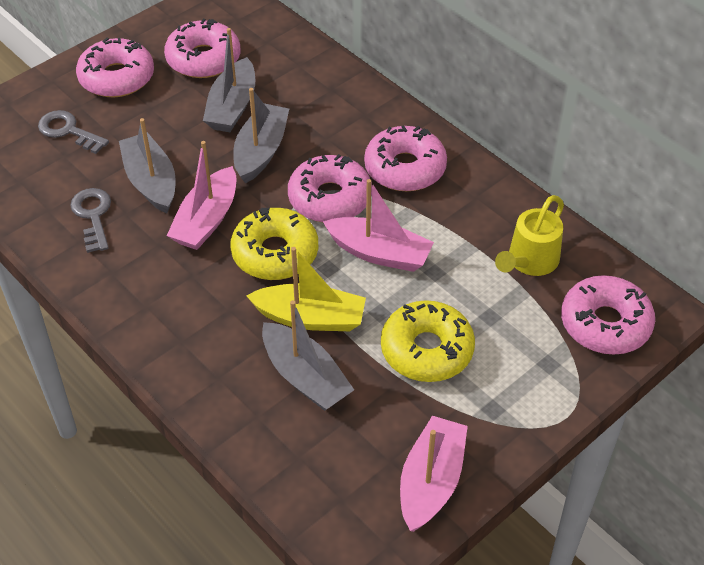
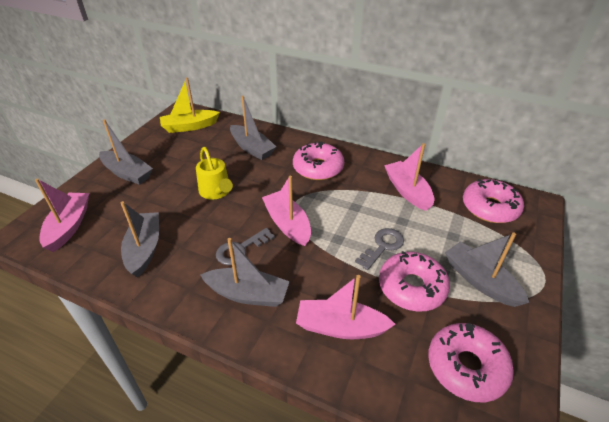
grey boat: [119,118,175,213] [203,28,255,132] [233,88,289,184] [262,300,354,411] = 4 -> [99,120,153,185] [121,201,159,278] [200,238,290,307] [230,96,276,160] [445,233,529,307] = 5
pink boat: [167,141,236,250] [323,179,434,272] [400,416,468,532] = 3 -> [35,178,89,252] [262,176,311,246] [296,275,395,339] [384,143,434,211] = 4
pink donut: [76,38,154,97] [164,19,240,78] [288,154,372,222] [364,125,447,191] [561,275,655,355] = 5 -> [293,141,344,180] [379,251,450,312] [428,323,514,402] [463,179,524,223] = 4
yellow donut: [230,208,318,280] [381,300,475,382] = 2 -> none = 0

